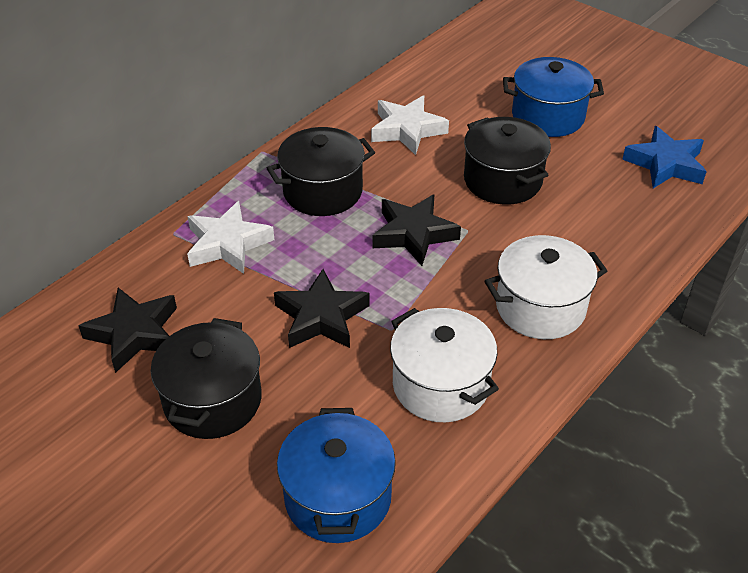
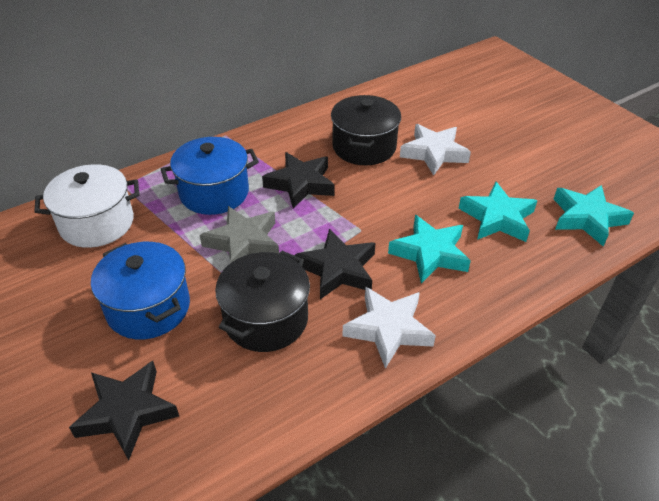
black pot: [151,318,262,439] [267,127,375,216] [464,117,551,205] = 3 -> [215,251,310,352] [331,95,401,165] = 2
blue star: [622,126,707,188] = 1 -> none = 0
grey star: none = 0 -> [200,206,279,263] = 1
turquoise star: none = 0 -> [388,215,471,283] [458,182,537,242] [554,185,634,246] = 3
white pot: [390,308,499,422] [485,235,607,339] = 2 -> [34,164,140,248] = 1

